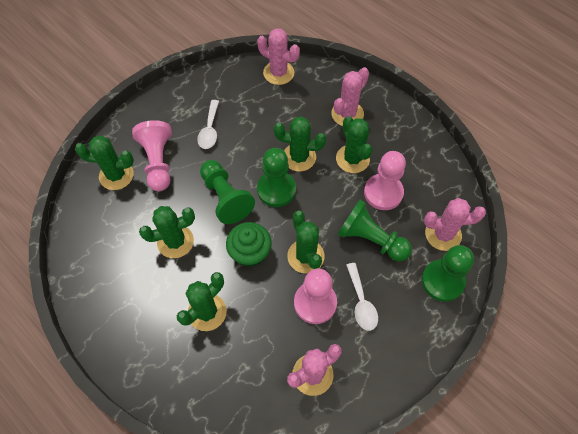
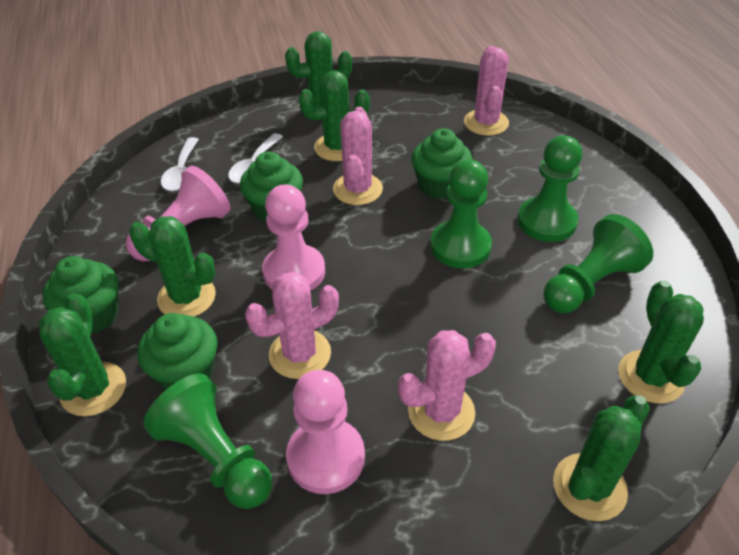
green cupcake: [226,222,272,267] = 1 -> [42,256,119,334] [137,313,217,390] [240,151,303,222] [411,128,472,199] = 4

